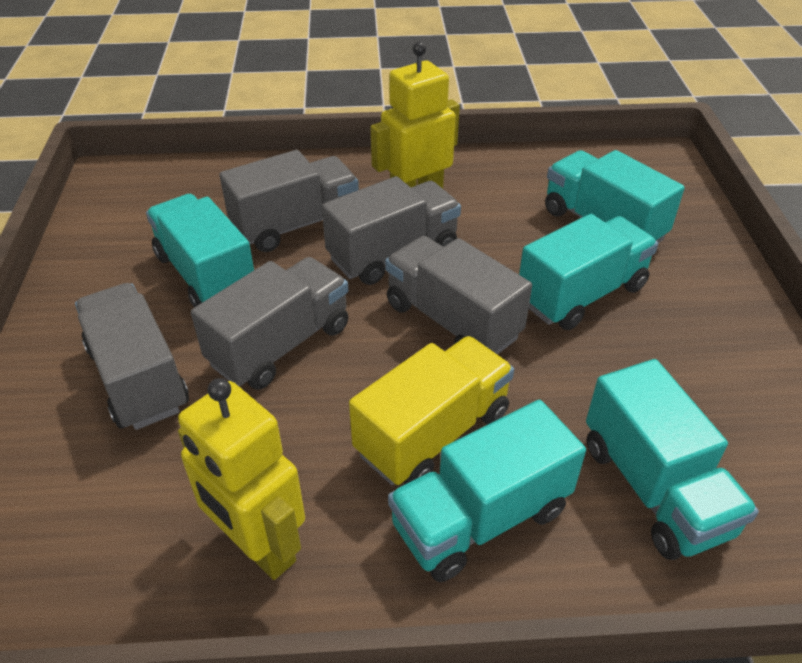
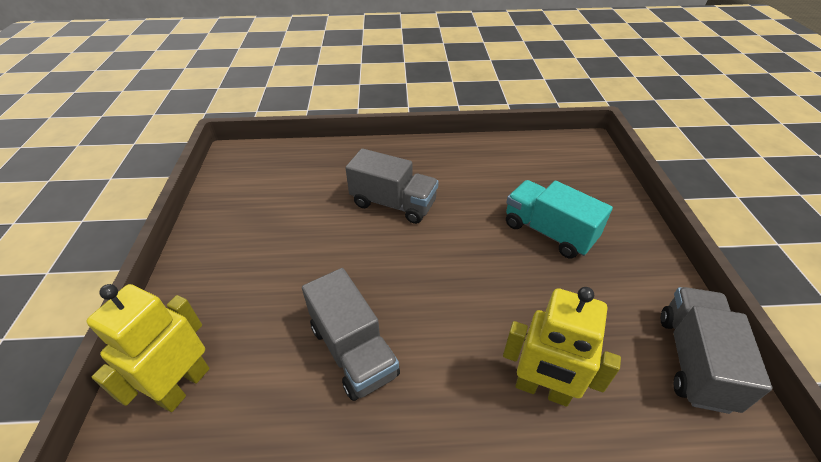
grey truck: [75,283,189,430] [191,257,349,390] [219,150,359,252] [322,176,461,285] [385,236,532,355] = 5 -> [302,268,400,401] [346,148,439,224] [661,287,772,414] = 3
turquoise truck: [146,194,254,307] [388,400,586,582] [519,214,658,330] [545,150,685,243] [586,359,759,560] = 5 -> [506,180,613,259] = 1
yellow truck: [349,336,514,485] = 1 -> none = 0

